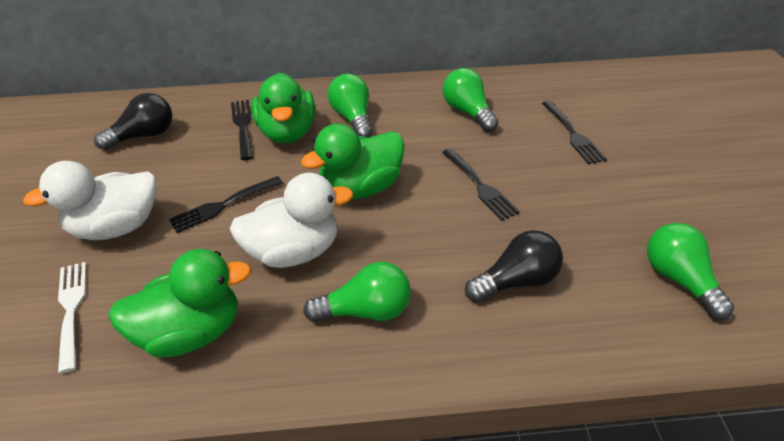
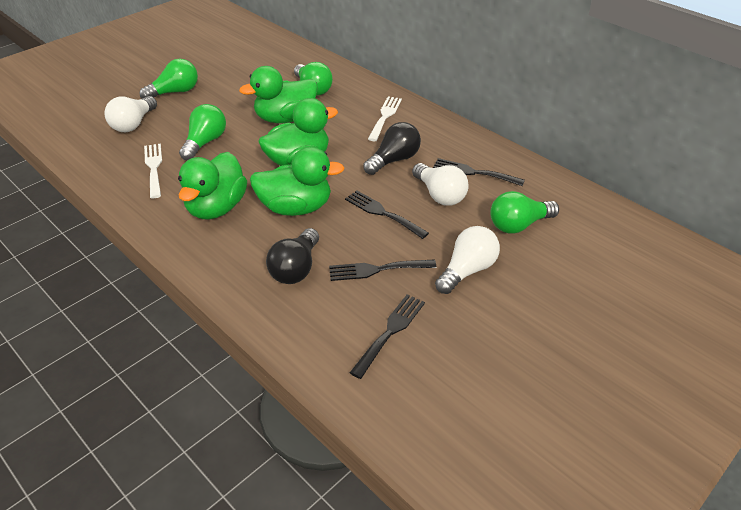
green duck: [108,249,252,357] [252,73,315,143] [301,124,405,199] = 3 -> [178,152,247,220] [239,66,318,123] [250,146,345,216] [258,98,338,166] = 4
white duck: [23,161,157,240] [230,173,353,268] = 2 -> none = 0
white fork: [58,262,86,373] = 1 -> [144,143,162,198] [368,96,402,141] = 2
white light bulb: none = 0 -> [104,96,157,132] [412,163,469,206] [435,226,500,294] = 3

